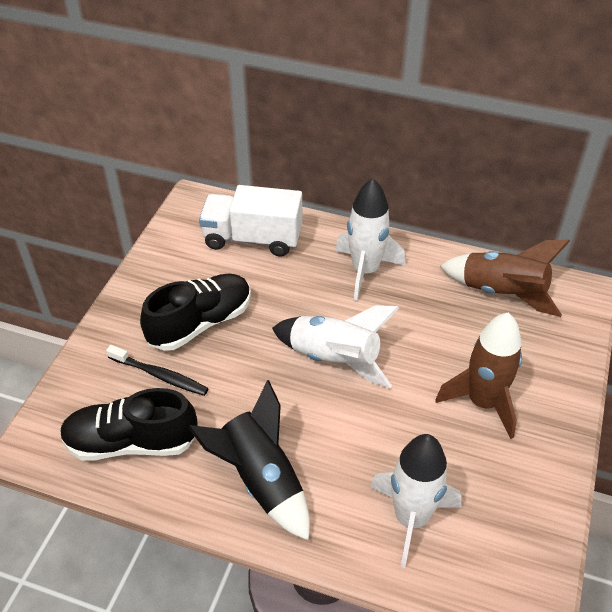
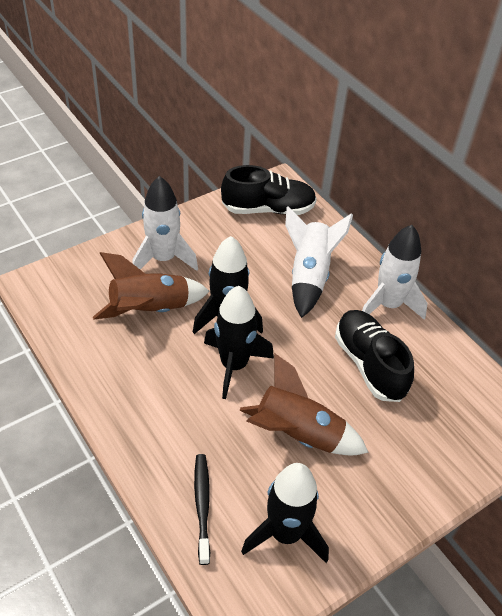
black rocket: [188,380,310,541] = 1 -> [193,236,263,334] [204,286,274,399] [241,463,329,563] = 3
white truck: [199,185,302,257] = 1 -> none = 0

